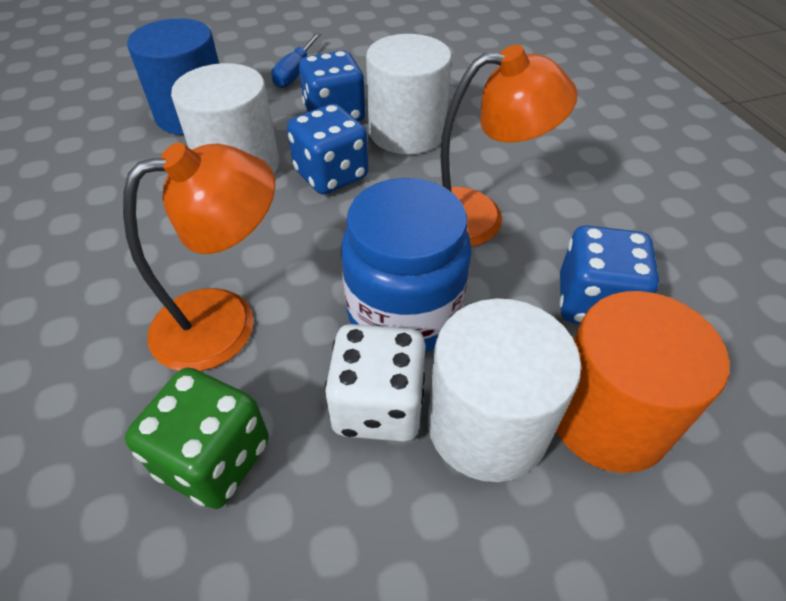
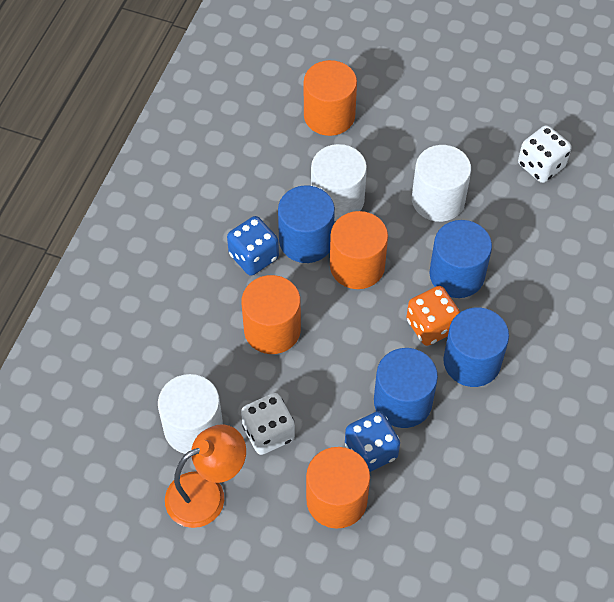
blue cylinder: [127,18,219,135] = 1 -> [278,185,335,263] [374,348,438,428] [429,220,492,298] [443,307,509,387] = 4
blue dice: [287,104,369,194] [299,50,366,122] [560,225,659,324] = 3 -> [227,216,279,276] [345,411,400,472] = 2
blue jar: [341,178,472,352] = 1 -> none = 0
blue screwdriver: [271,33,321,88] = 1 -> none = 0
green dice: [125,368,269,509] = 1 -> none = 0
orange cylinder: [556,291,730,473] = 1 -> [242,275,301,354] [304,60,357,136] [306,447,370,529] [330,211,388,289] = 4
orange dice: none = 0 -> [406,286,460,346] = 1
orange lamp: [123,143,275,371] [440,45,577,247] = 2 -> [165,424,246,528] = 1
white dice: [324,324,426,442] = 1 -> [241,393,295,455] [518,125,572,183] = 2

